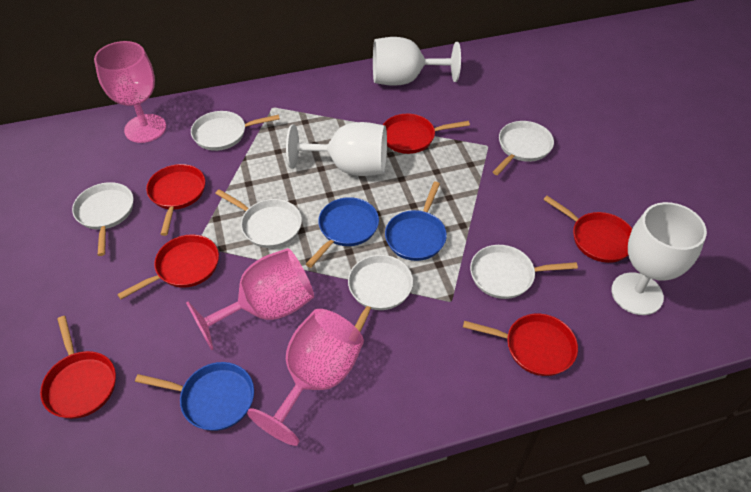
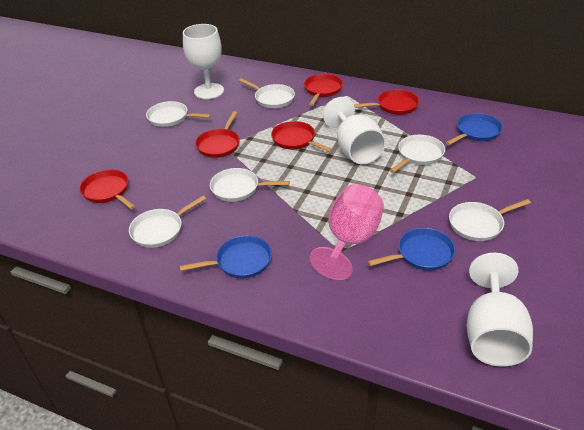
pink goblet: [94,41,166,143] [186,248,314,350] [247,309,364,446] = 3 -> [310,184,384,280] = 1
red pan: [40,316,116,419] [117,234,219,299] [146,164,205,236] [383,114,470,154] [463,314,578,376] [543,196,632,263] = 6 -> [80,170,135,209] [195,111,240,158] [271,121,333,152] [304,74,343,106] [354,89,420,115] = 5

